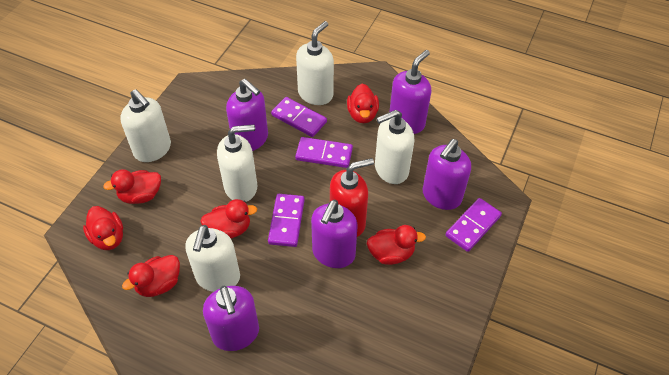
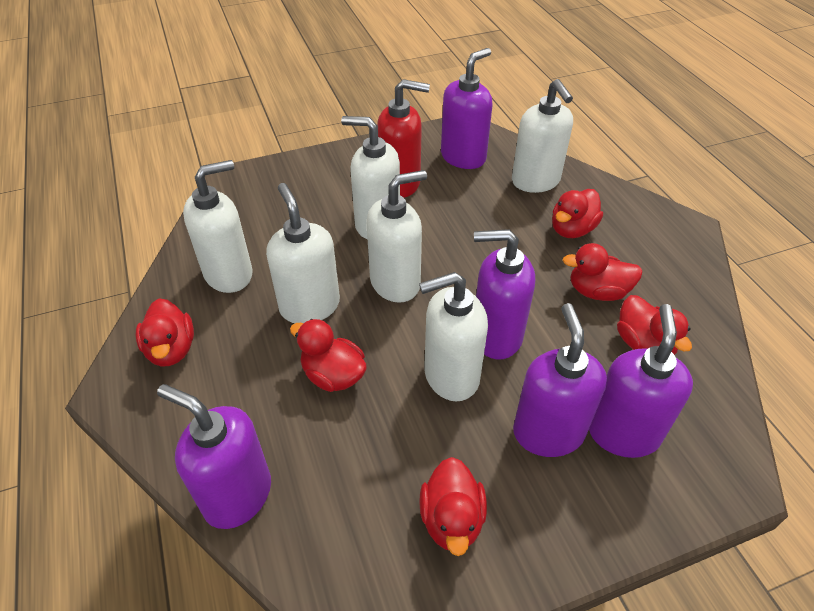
purple domino: [268,194,305,247] [271,97,327,137] [295,137,353,168] [445,198,502,252] = 4 -> none = 0
white soap dispenser: [120,89,171,162] [185,225,240,292] [217,125,257,202] [296,21,334,105] [375,110,414,184] = 5 -> [183,160,253,293] [266,183,340,323] [341,116,400,239] [367,170,427,303] [419,272,488,401] [512,79,573,193] = 6

